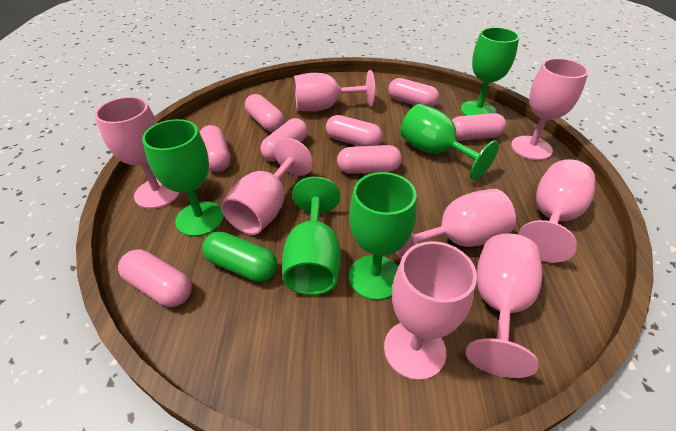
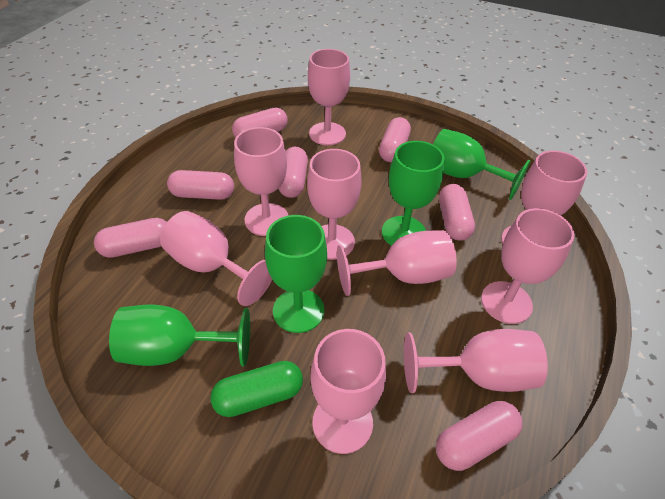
green goblet: [142,119,224,237] [282,177,341,295] [349,172,417,300] [400,104,499,180] [461,27,519,116] = 5 -> [109,305,250,366] [265,215,327,333] [382,141,444,246] [433,129,530,200] = 4
pink capsule: [118,250,192,307] [200,125,230,172] [245,94,285,132] [260,118,308,162] [326,115,383,146] [337,145,402,174] [388,78,439,107] [452,113,506,141] = 8 -> [94,218,167,258] [167,170,234,200] [232,108,287,137] [278,147,308,198] [379,117,411,162] [436,401,523,471] [439,184,475,241] = 7
pink goblet: [95,97,180,209] [221,138,313,235] [294,70,375,112] [384,241,477,380] [396,189,516,260] [466,233,543,378] [511,58,588,160] [518,159,595,263] = 8 -> [160,211,272,306] [234,127,289,236] [307,149,362,260] [308,49,350,145] [310,329,386,454] [337,230,457,296] [404,329,548,393] [481,208,575,324] [501,150,587,244] = 9

